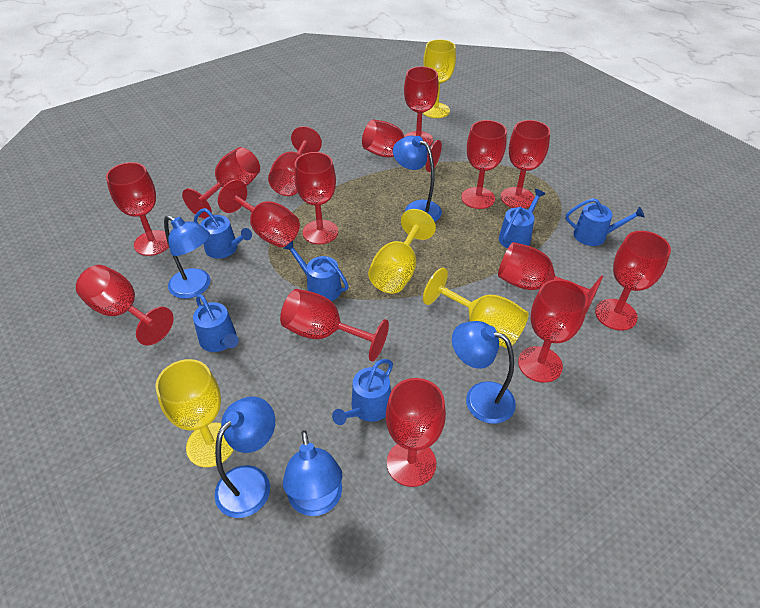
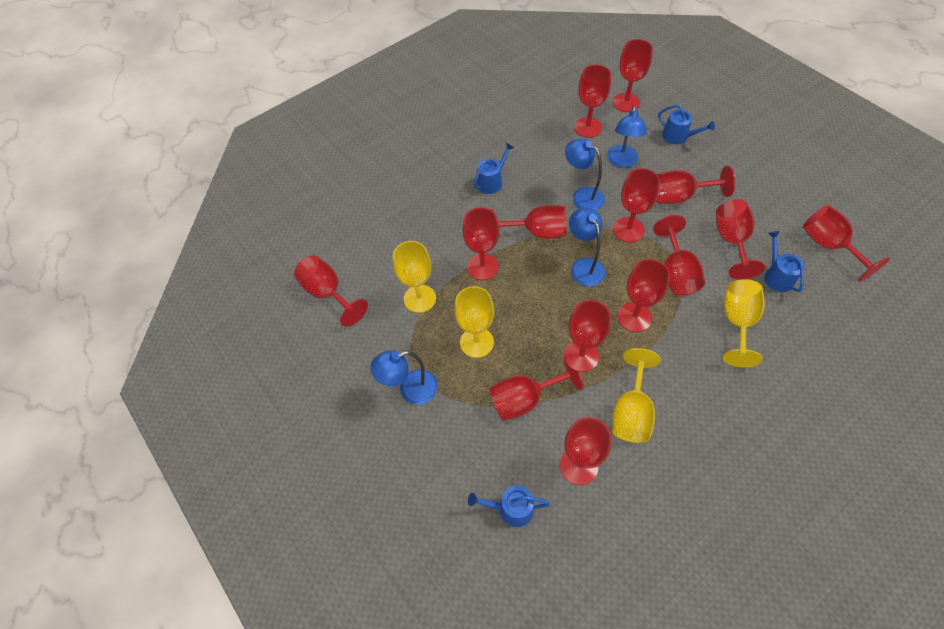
blue lamp: [164,215,210,299] [214,396,275,518] [283,430,342,516] [393,136,442,222] [452,321,516,424] = 5 -> [370,350,438,404] [565,139,605,210] [569,207,606,286] [607,105,647,167] = 4
blue watering can: [193,294,239,352] [194,208,252,259] [284,241,349,301] [332,359,393,425] [499,189,545,249] [566,198,645,246] = 6 -> [468,485,550,527] [473,143,514,194] [658,105,715,144] [764,231,805,292] = 4
red goblet: [76,265,174,346] [106,162,169,256] [182,147,260,219] [218,180,300,247] [268,126,322,196] [280,289,389,361] [294,152,338,244] [362,119,442,172] [386,378,446,487] [404,66,439,146] [461,120,507,209] [498,242,603,313] [501,120,550,209] [518,279,588,383] [595,231,671,331] = 15 -> [294,255,368,327] [463,207,499,280] [490,356,583,421] [491,205,567,239] [560,417,612,485] [564,300,611,372] [574,65,611,138] [613,39,653,112] [613,168,660,243] [618,259,670,332] [653,215,705,295] [656,166,736,204] [716,199,765,280] [803,205,890,282] = 14

